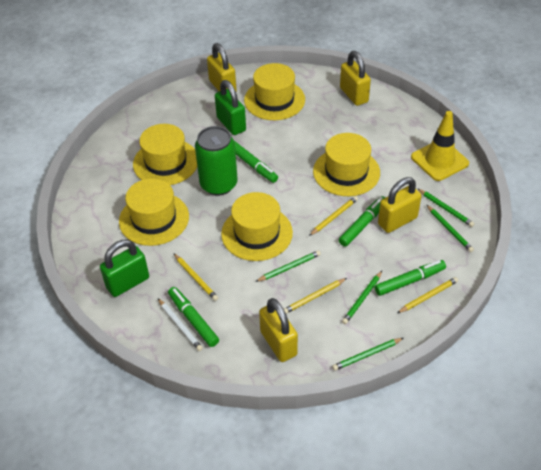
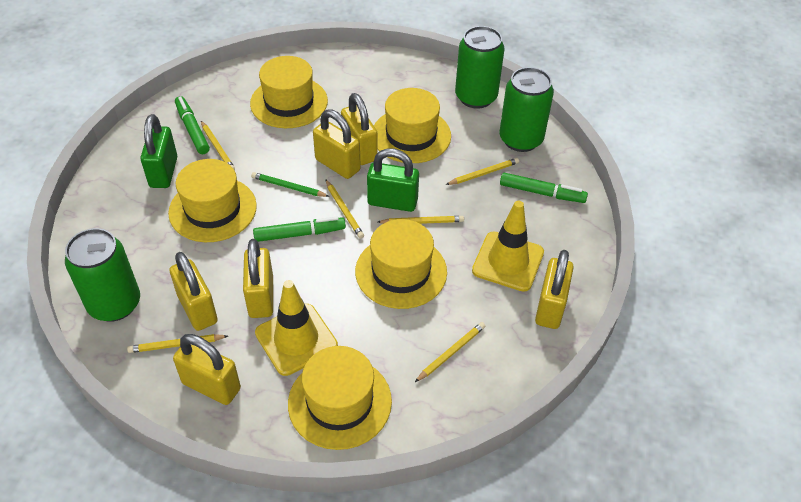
green can: [195,126,238,195] = 1 -> [65,228,140,322] [455,26,505,109] [499,67,554,152] = 3
green marker: [168,287,219,347] [234,141,278,183] [339,196,385,247] [375,260,446,296] = 4 -> [175,96,210,154] [253,217,346,242] [500,173,588,203] = 3
green pencil: [255,250,321,282] [332,338,403,371] [342,271,382,324] [418,189,475,227] [427,205,474,252] = 5 -> [251,172,330,197] = 1
white pencil: [158,299,203,351] = 1 -> none = 0
yellow padlock: [207,43,237,91] [259,298,298,362] [340,51,371,106] [378,177,422,233] = 4 -> [170,252,218,331] [173,334,241,405] [243,239,273,318] [313,109,361,179] [341,93,378,165] [535,250,574,329] = 6
yellow pencil: [173,253,218,301] [284,278,347,314] [309,196,358,236] [397,277,458,313] = 4 -> [127,334,228,353] [201,121,235,170] [325,179,364,239] [378,216,464,224] [415,322,485,382] [446,158,519,185] = 6
yellow traffic cone: [411,111,469,181] = 1 -> [255,280,338,376] [472,201,544,292] = 2

